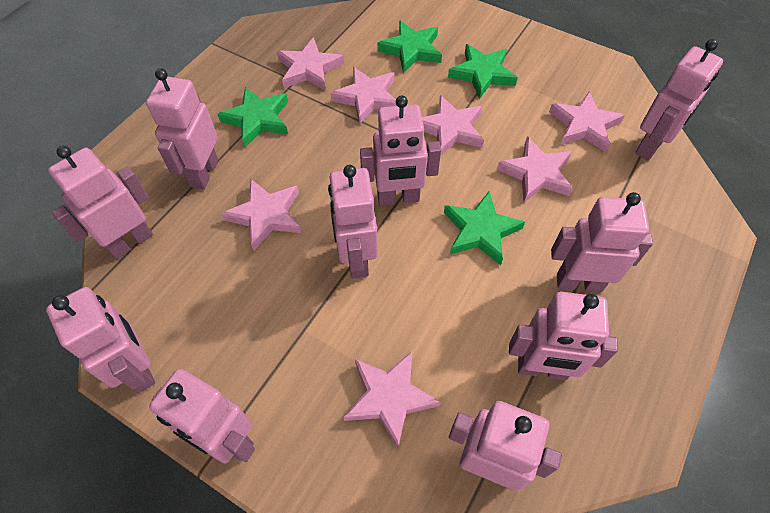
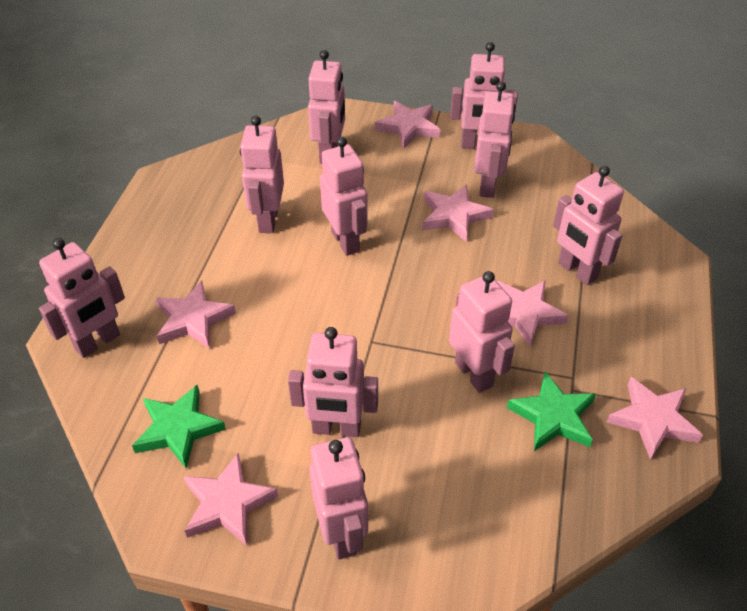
green star: [217,87,288,147] [377,20,442,73] [444,191,525,265] [448,44,518,99] = 4 -> [132,384,226,469] [507,371,596,451] = 2
pink star: [221,179,301,251] [277,37,344,91] [330,67,397,125] [344,351,441,448] [422,95,484,155] [497,136,573,203] [549,92,625,152] = 7 -> [155,280,236,348] [183,452,278,546] [375,101,441,149] [423,184,494,242] [497,280,569,347] [607,377,703,460] = 6

